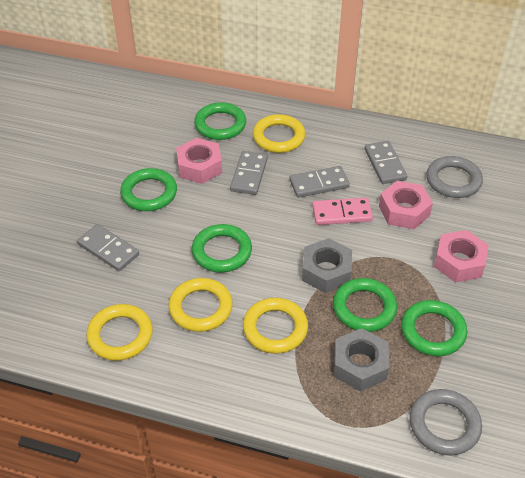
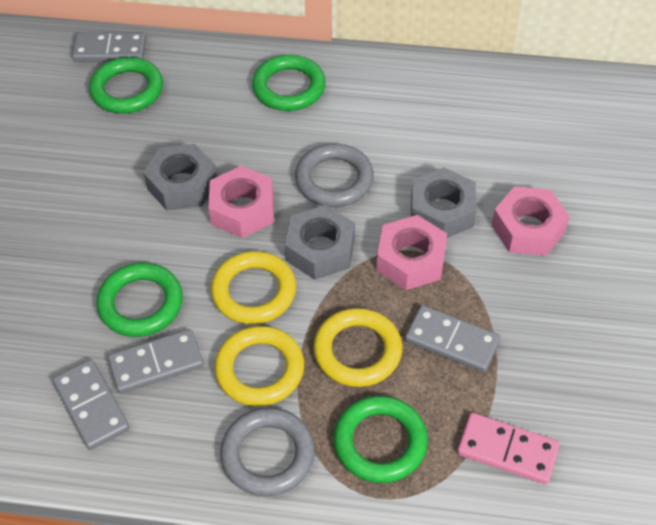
green ring: [120,168,177,211] [192,224,252,273] [194,102,246,140] [333,278,397,332] [401,300,468,356] = 5 -> [89,57,163,114] [96,263,183,337] [252,55,326,111] [334,396,428,483] = 4
grey nut: [302,238,352,293] [334,328,389,392] = 2 -> [143,144,217,211] [285,205,355,280] [411,167,477,238] = 3
yellow ring: [86,304,153,361] [168,278,233,332] [243,298,308,354] [253,114,305,153] = 4 -> [211,251,296,324] [214,326,304,406] [313,308,402,387] = 3

